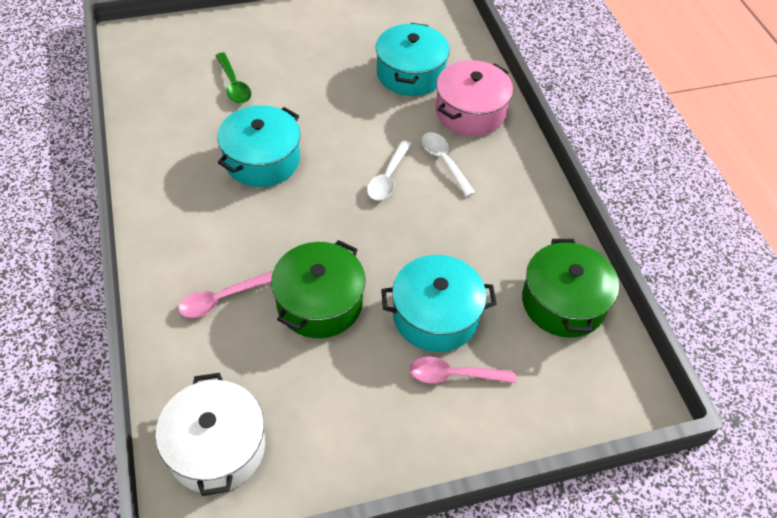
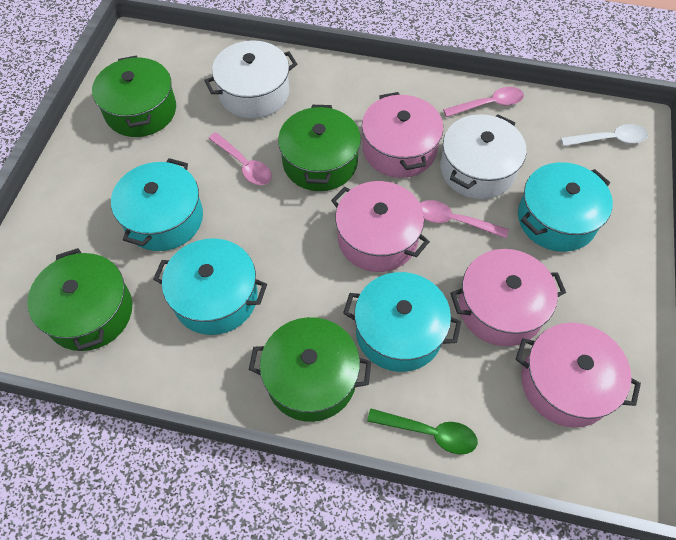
green pot: [271,240,366,338] [522,239,619,338] = 2 -> [27,248,132,351] [92,55,176,137] [249,317,371,422] [278,105,361,191] = 4
pink pot: [436,60,513,136] = 1 -> [331,181,430,272] [362,92,443,178] [451,249,566,346] [515,323,641,428] = 4
pink spoon: [178,271,273,318] [409,356,516,384] = 2 -> [208,132,272,185] [420,200,509,238] [443,87,524,117] = 3
turquoise pot: [217,105,300,187] [376,23,450,96] [381,255,497,352] = 3 -> [111,158,203,251] [153,238,267,335] [343,272,461,372] [518,162,613,252] = 4
white pot: [155,373,265,496] = 1 -> [204,41,297,119] [440,114,526,199] = 2
white spoon: [367,140,411,200] [421,132,476,197] = 2 -> [561,124,648,146] = 1

